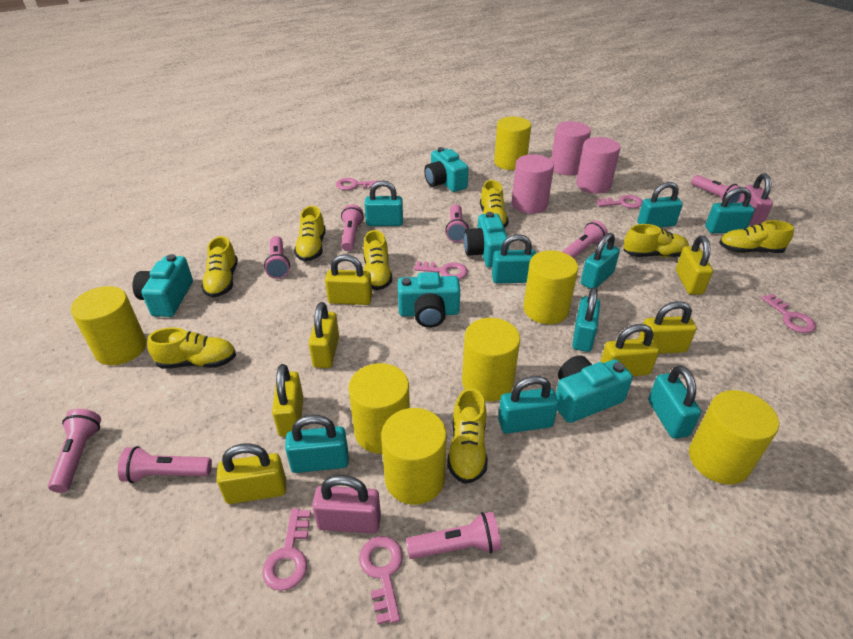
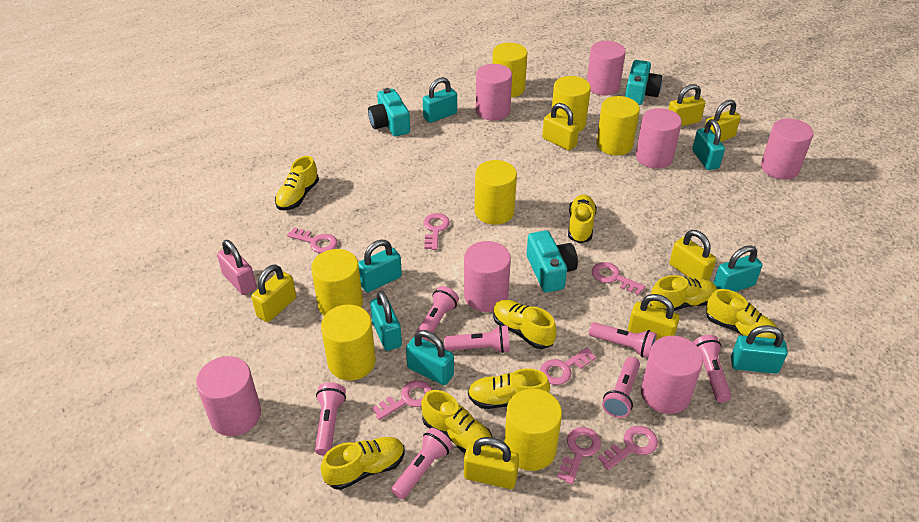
pink cylinder: [512,154,554,214] [551,121,591,176] [576,137,620,194] = 3 -> [196,356,261,436] [464,241,511,312] [476,64,512,121] [587,41,626,96] [636,108,682,169] [641,336,703,414] [761,118,813,180] = 7
pink flashlight: [48,409,101,493] [118,446,212,483] [264,236,290,279] [341,205,364,251] [406,512,501,559] [445,204,469,242] [562,220,608,258] [691,175,742,203] = 8 -> [315,382,346,456] [391,428,453,499] [414,286,459,341] [444,325,510,353] [589,322,657,358] [602,357,640,418] [693,335,731,402] = 7
pink key: [262,508,311,591] [336,178,379,190] [359,536,403,625] [414,261,468,280] [596,195,643,208] [761,294,816,333] = 6 -> [287,227,337,253] [372,380,433,420] [423,213,450,250] [540,348,596,385] [557,427,601,484] [592,262,645,295] [598,426,658,470] = 7
pink padlock: [312,475,381,534] [739,173,773,226] = 2 -> [217,240,257,295] = 1
turquoise camera: [132,254,193,317] [398,272,460,328] [424,147,469,192] [464,212,509,268] [556,355,633,423] = 5 -> [368,88,410,137] [526,230,578,293] [625,60,662,105] = 3
turquoise padlock: [285,415,349,473] [364,180,403,226] [492,234,536,284] [498,376,559,434] [572,287,600,352] [581,233,620,289] [637,182,683,227] [648,365,701,439] [705,187,755,233] = 9 -> [358,240,402,292] [370,290,402,351] [406,330,454,385] [423,77,457,123] [692,119,725,170] [713,245,762,292] [731,325,788,374] = 7

